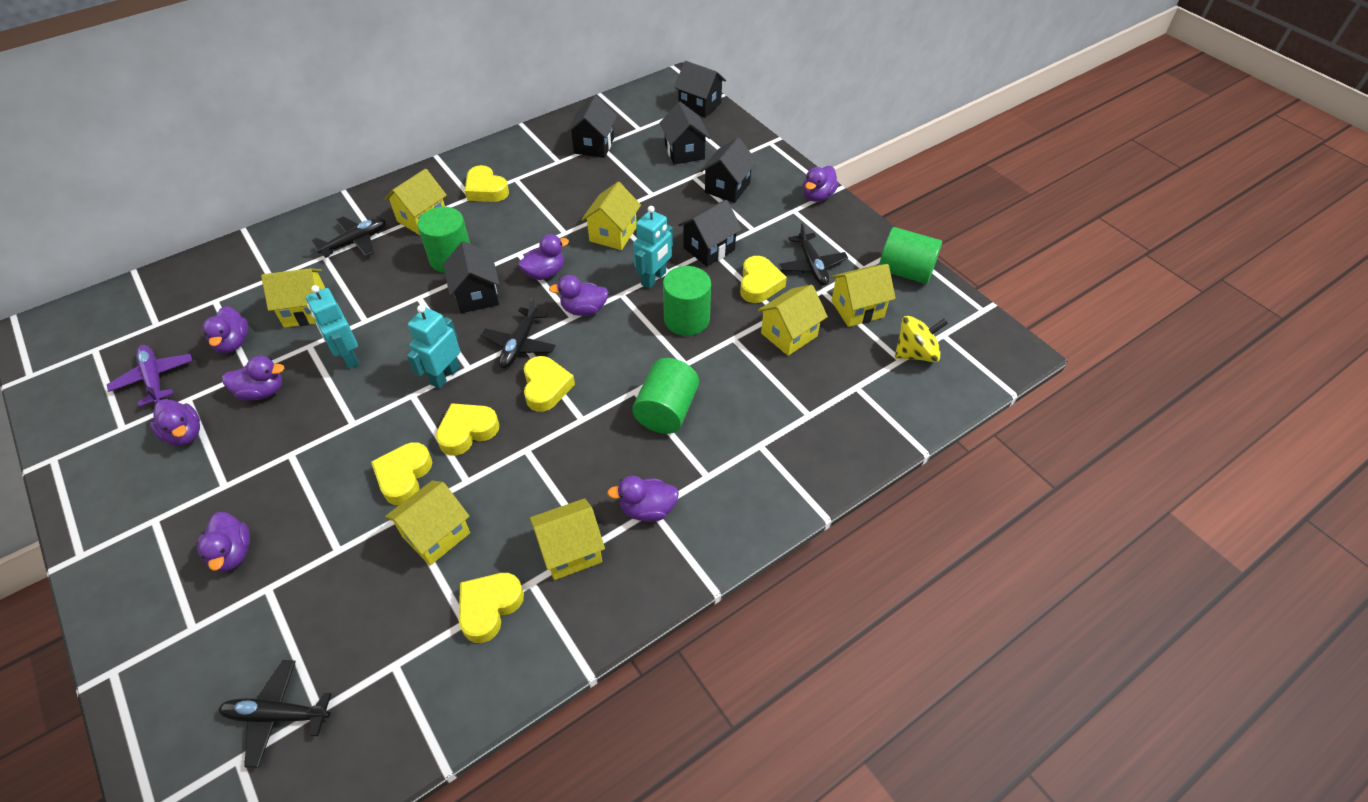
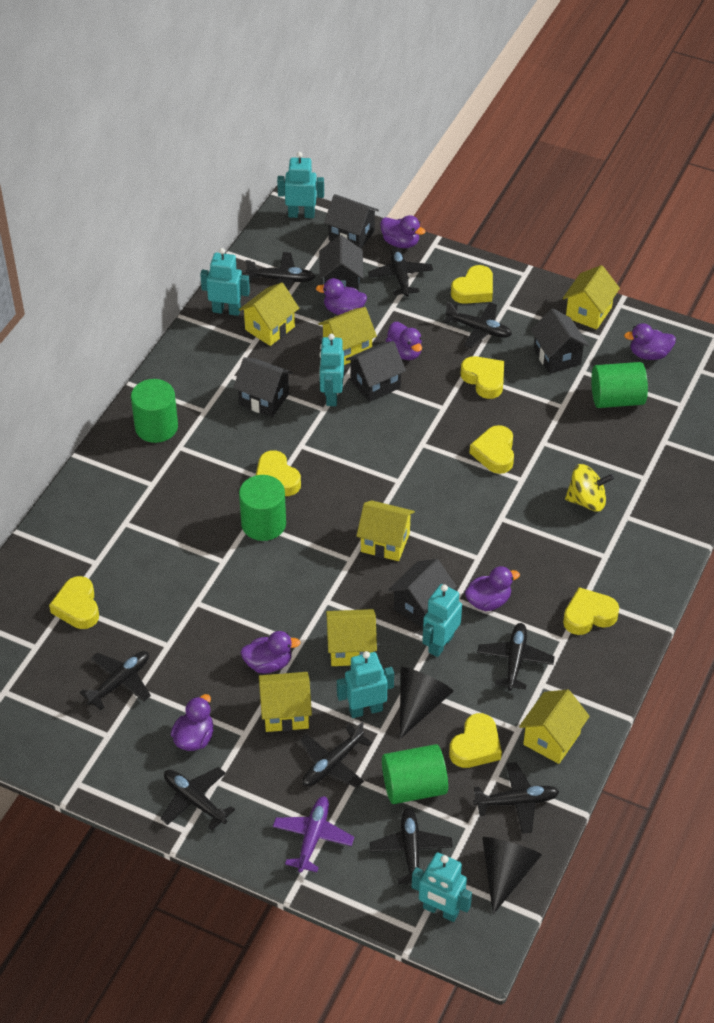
black cone: none = 0 -> [400,667,453,739] [482,837,542,914] = 2
black plane: [218,660,331,768] [311,216,386,258] [481,297,556,368] [779,222,848,285] = 4 -> [79,651,151,710] [160,767,235,831] [246,252,315,290] [300,722,372,788] [368,247,433,297] [370,808,453,884] [443,302,512,348] [473,762,559,834] [477,623,555,691] = 9
purple duck: [150,399,200,446] [197,512,250,572] [202,306,248,353] [222,356,284,401] [518,234,569,280] [549,275,609,316] [607,476,679,522] [803,166,839,202] = 8 -> [171,694,213,751] [241,631,300,674] [316,278,367,315] [380,215,425,248] [385,322,422,360] [465,566,520,611] [624,323,676,360] = 7
turquoise robot: [306,285,359,369] [407,305,460,389] [633,206,673,289] = 3 -> [200,248,250,316] [277,152,324,218] [319,334,344,406] [337,651,394,718] [412,852,472,922] [422,584,462,657] = 6
yellow heart: [371,442,432,505] [436,403,499,456] [459,573,524,643] [465,165,509,202] [524,356,575,412] [740,256,787,303] = 6 -> [49,576,99,629] [256,450,301,496] [449,713,502,768] [451,265,493,304] [461,356,504,399] [470,425,514,474] [563,587,619,635] = 7

